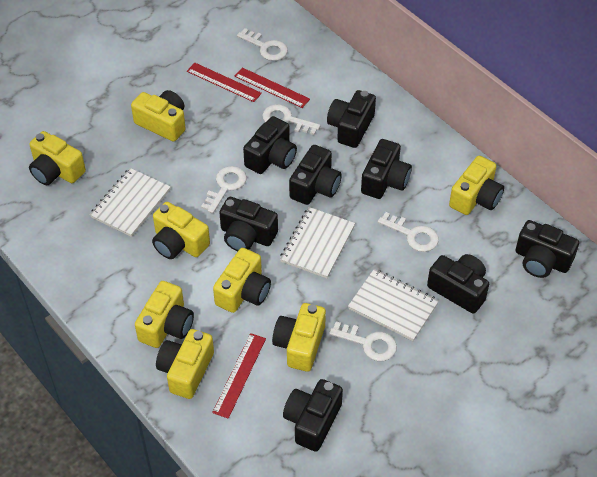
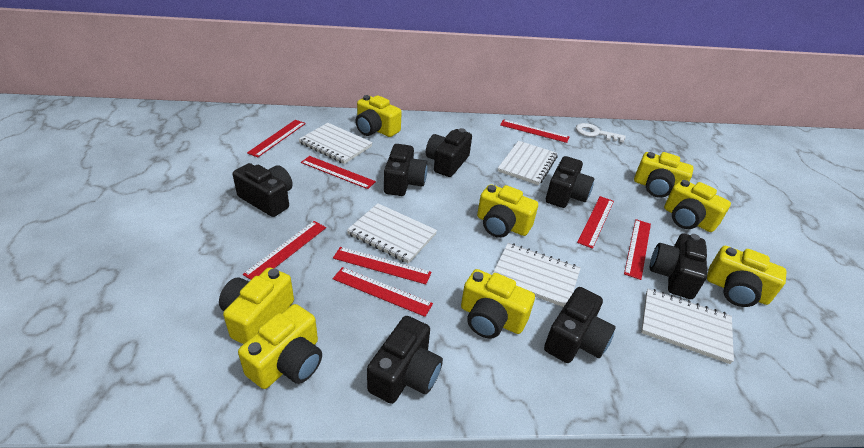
black camera: [219,197,278,251] [243,116,297,174] [283,379,343,451] [289,145,342,205] [327,90,376,148] [361,139,412,199] [427,254,489,314] [516,220,579,278] = 8 -> [233,163,293,217] [367,316,443,404] [384,144,428,196] [426,128,472,177] [544,287,616,363] [546,156,594,208] [650,234,707,299] = 7
red ruler: [187,63,262,102] [212,333,266,419] [234,68,310,108] = 3 -> [243,221,326,280] [247,120,306,157] [301,156,376,189] [333,247,432,284] [333,267,433,317] [500,119,569,143] [577,196,614,249] [624,219,651,280] = 8
white key: [201,166,247,214] [237,28,288,61] [262,104,320,135] [329,321,397,361] [378,212,439,252] = 5 -> [576,123,626,142] = 1
white notebook: [90,168,171,237] [280,207,355,278] [348,269,439,341] = 3 -> [298,123,373,164] [347,203,437,264] [493,243,581,307] [498,141,558,185] [641,289,734,364] = 5

